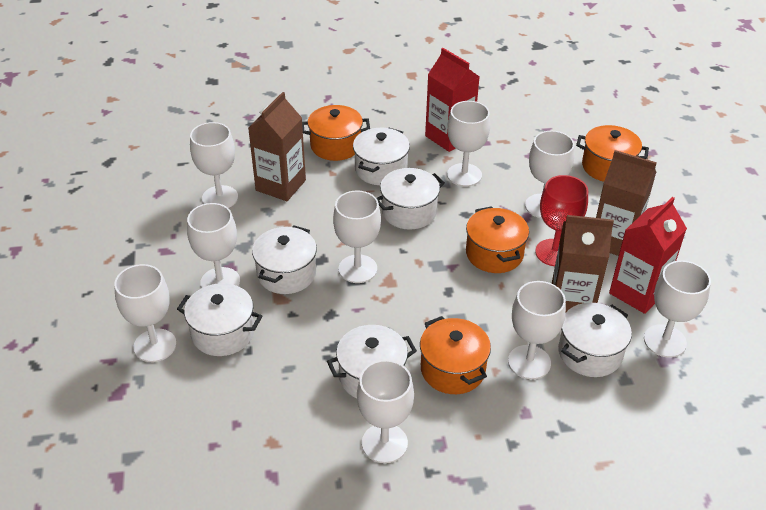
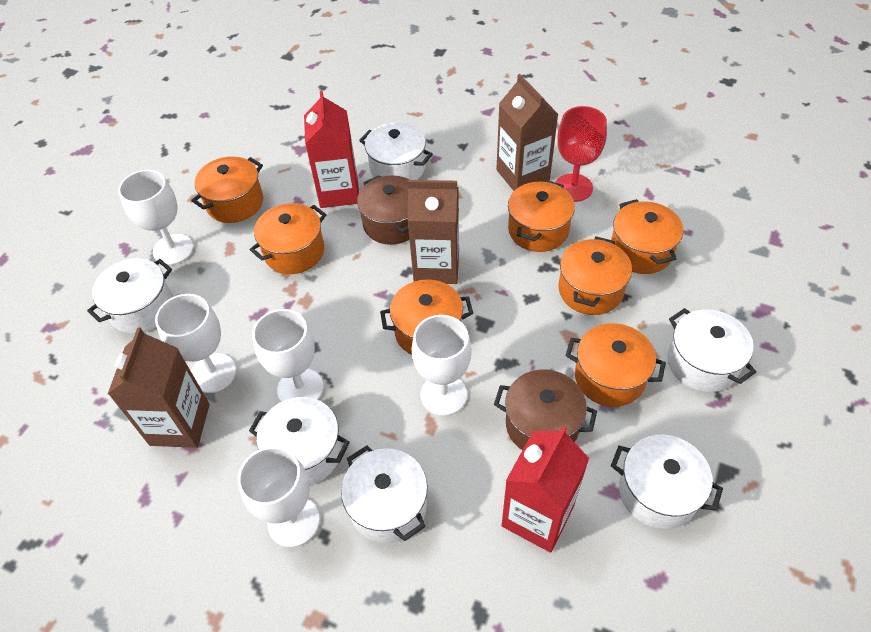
brown pot: none = 0 -> [357,175,410,245] [494,370,597,450] = 2
orange pot: [302,105,370,161] [420,316,491,394] [466,206,529,273] [576,125,649,182] = 4 -> [191,156,263,223] [250,203,327,274] [380,280,473,355] [508,180,575,252] [558,237,632,315] [566,323,666,407] [611,199,683,274] = 7
white goblet: [114,264,176,362] [187,203,240,288] [190,122,238,208] [333,190,381,283] [357,360,414,463] [447,101,490,187] [508,281,566,379] [525,131,575,218] [644,260,711,358] = 9 -> [118,170,193,265] [155,294,236,393] [238,447,320,547] [252,309,324,402] [412,315,472,416] = 5

